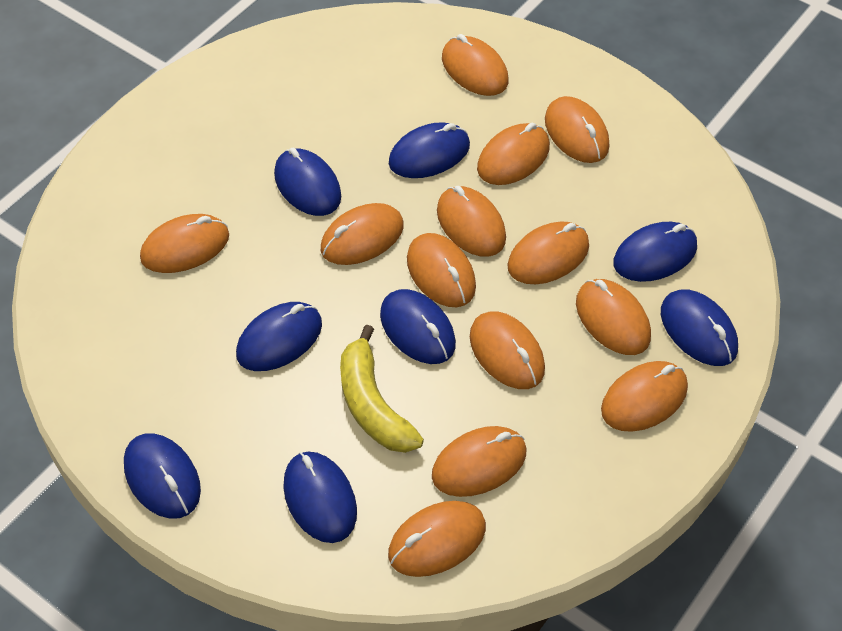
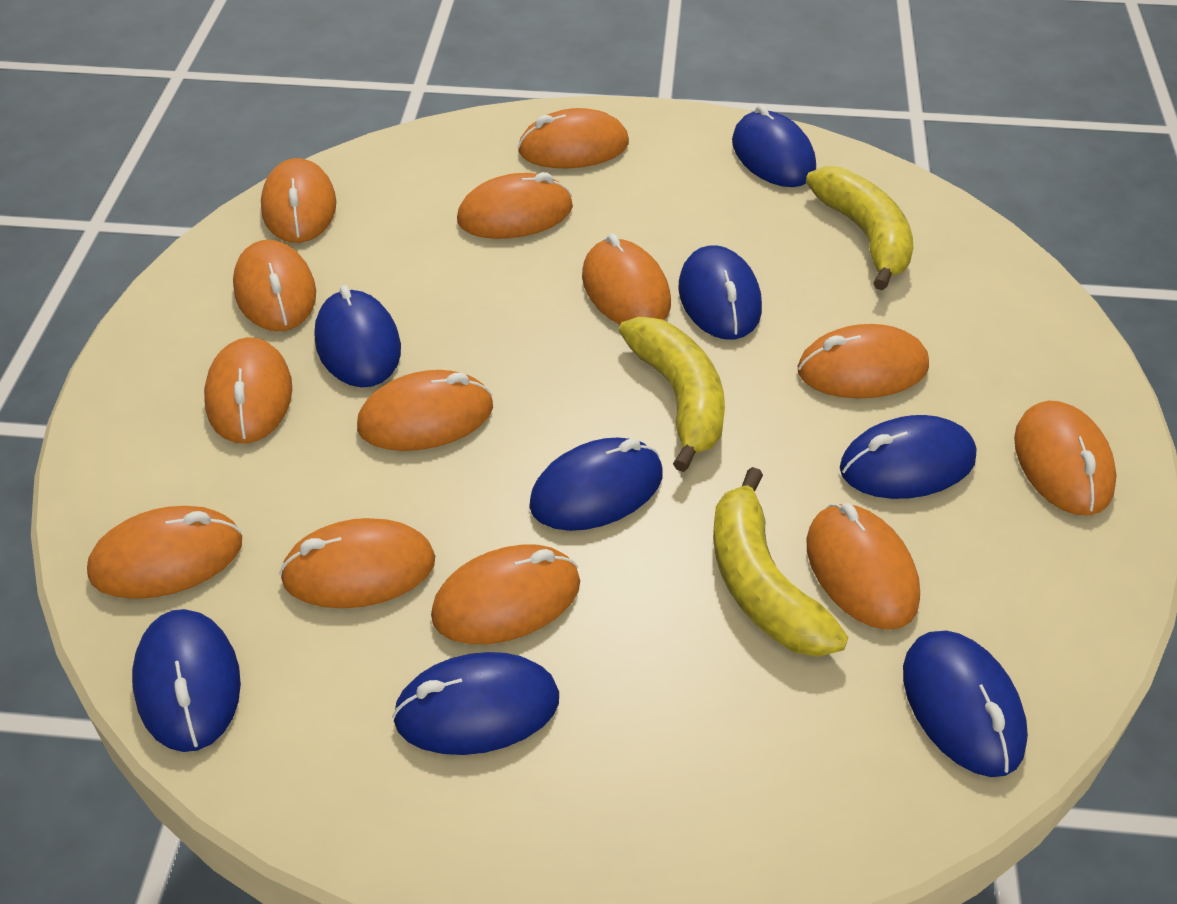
yellow banana: [340,324,424,453] = 1 -> [619,317,725,472] [713,467,848,657] [806,166,913,290] = 3

